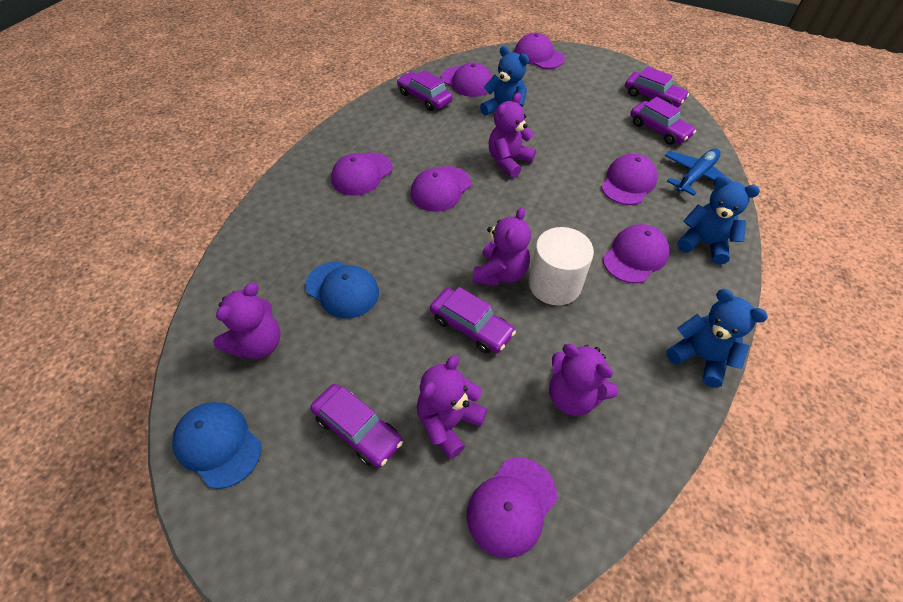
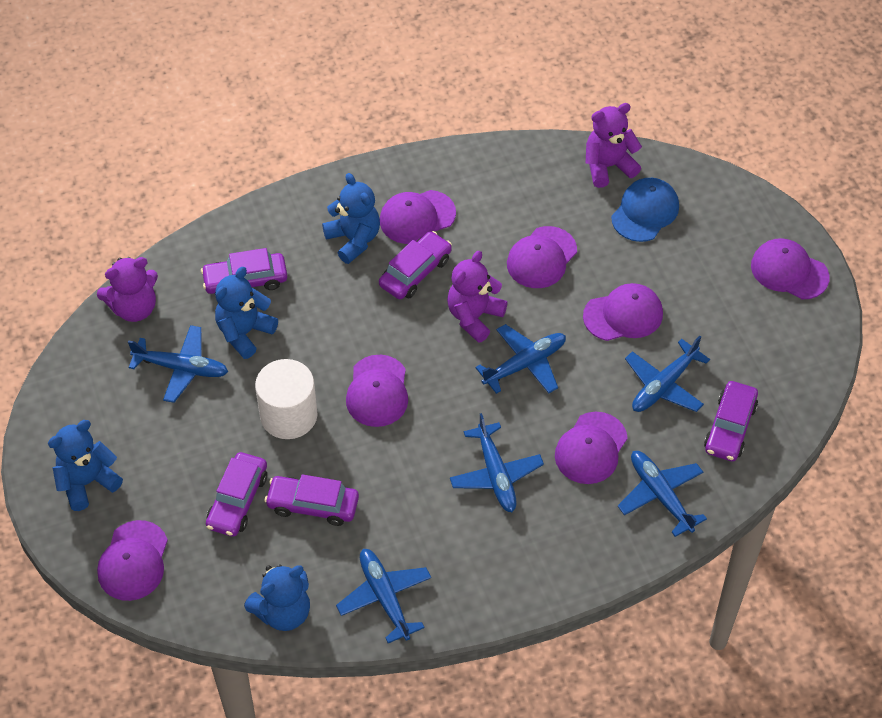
blue cap: [172,402,261,489] [305,261,379,319] = 2 -> [611,178,679,242] = 1
blue plane: [665,149,732,196] = 1 -> [128,325,228,403] [336,549,431,643] [450,413,544,512] [475,324,566,394] [618,451,707,537] [625,335,710,412] = 6
blue teddy bear: [480,46,529,115] [666,289,768,388] [677,175,760,265] = 3 -> [48,420,123,511] [215,267,278,359] [244,564,310,631] [322,173,380,264] = 4
purple teddy bear: [213,282,281,359] [417,355,487,459] [473,207,531,286] [488,93,536,178] [549,344,619,416] = 5 -> [97,257,158,322] [447,251,507,343] [586,103,642,188] = 3

